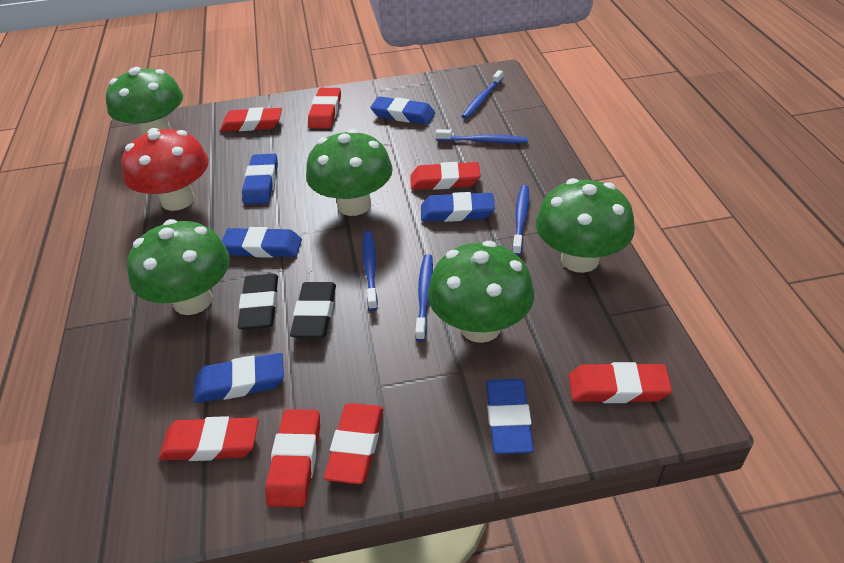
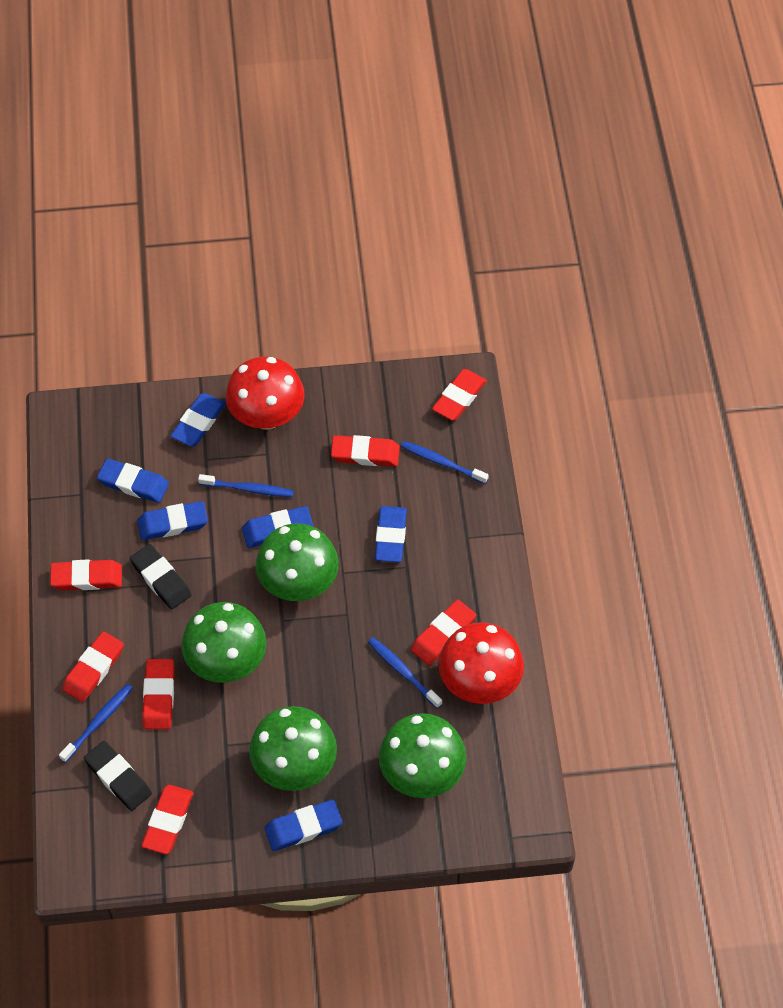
blue toothbrush: [363,231,378,311] [415,254,433,341] [436,129,528,143] [462,70,503,119] [512,185,529,256] = 5 -> [59,684,133,763] [198,474,294,497] [368,637,442,708] [401,441,489,484] = 4
green mushroom: [106,67,183,136] [127,219,230,315] [306,129,393,216] [428,241,534,343] [536,178,635,273] = 5 -> [181,602,267,683] [249,706,337,791] [256,523,339,601] [379,713,467,798] = 4
red mushroom: [121,128,209,211] = 1 -> [226,357,305,430] [438,622,524,704] = 2

